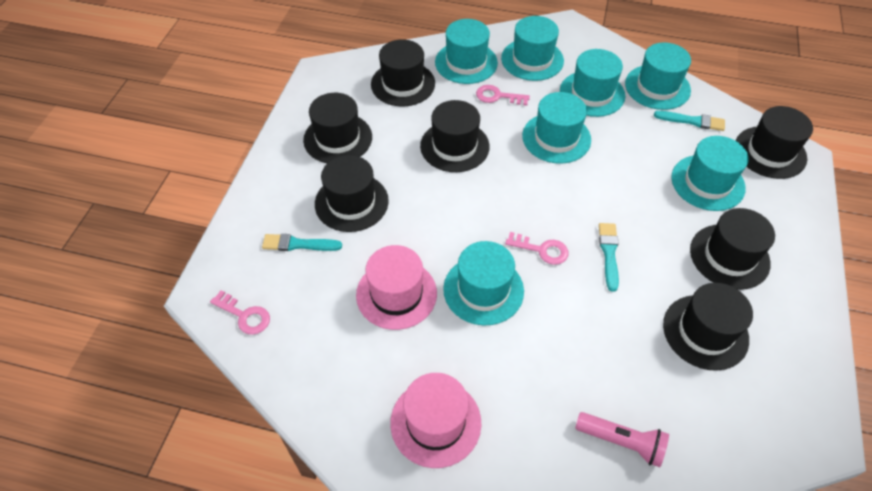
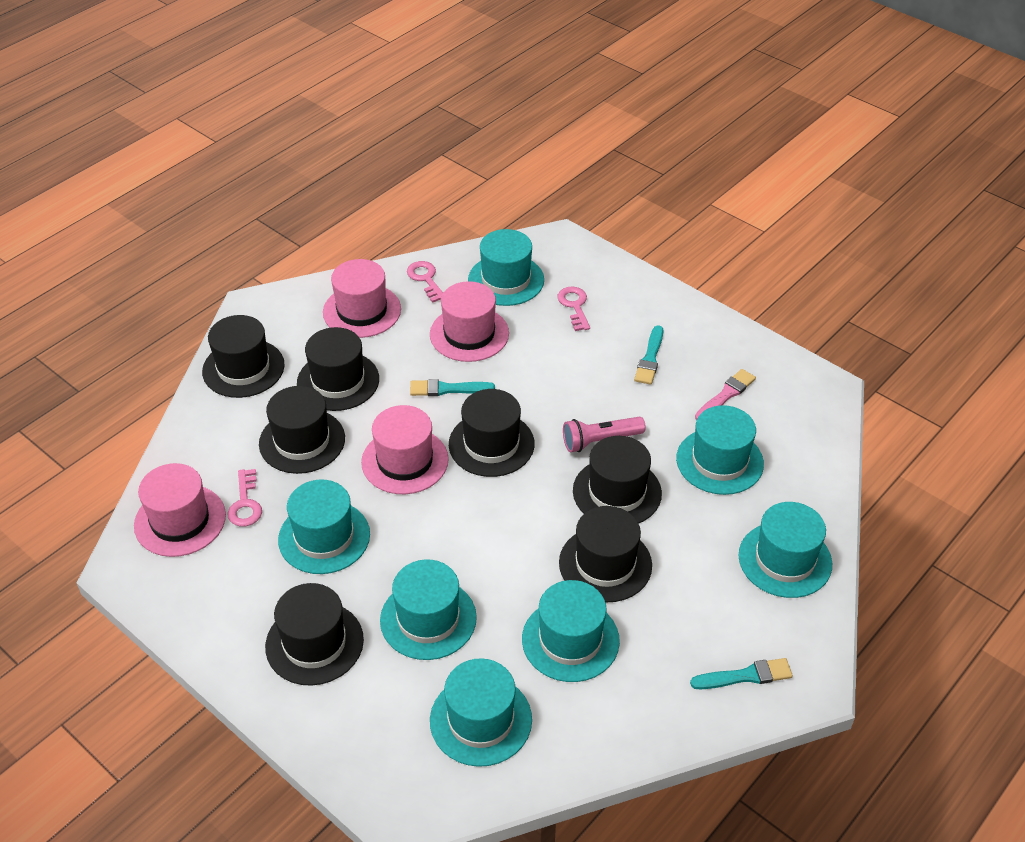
pink brush: none = 0 -> [695,369,756,420] = 1
pink hat: [356,245,437,330] [390,373,481,468] = 2 -> [134,463,226,557] [323,259,401,338] [361,405,449,494] [430,281,509,362] = 4

